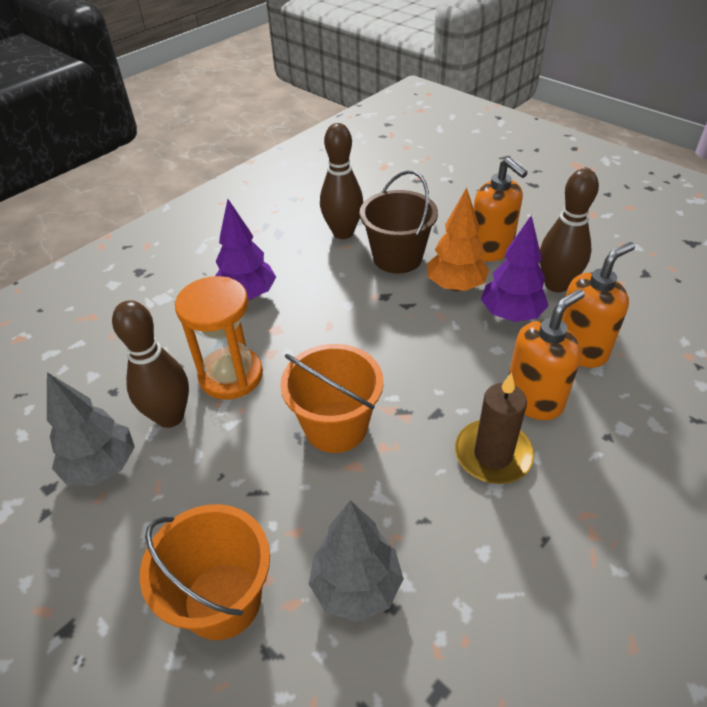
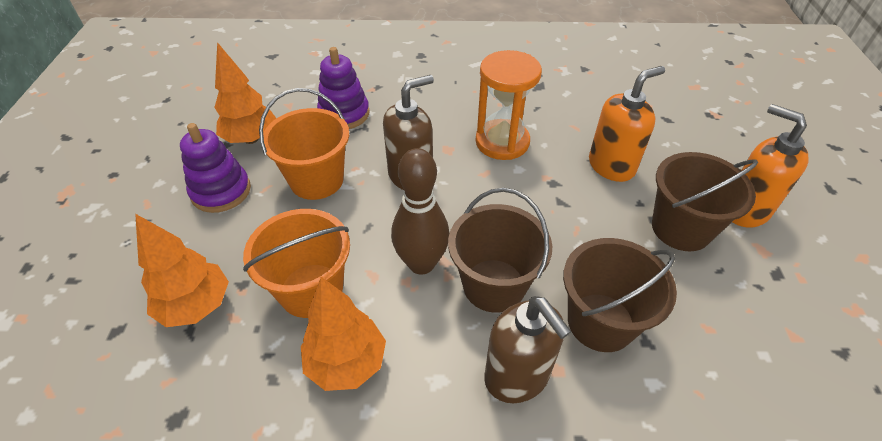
brown bowling pin: [112,300,189,428] [320,123,363,239] [540,169,599,293] = 3 -> [391,148,449,275] = 1
brown bucket: [360,170,438,274] = 1 -> [448,188,552,313] [563,238,677,352] [652,152,758,251] = 3
brown candle: [455,372,534,484] = 1 -> none = 0
brown soap dispenser: none = 0 -> [383,75,434,190] [484,296,572,403] = 2
grey tree: [47,372,135,486] [309,500,404,622] = 2 -> none = 0
orange soap dispenser: [474,157,528,262] [508,289,585,420] [562,242,635,368] = 3 -> [589,66,665,182] [732,104,809,228] = 2
orange tree: [427,187,489,291] = 1 -> [135,214,229,327] [214,42,277,144] [301,277,386,391] = 3
purple stacking toy: none = 0 -> [180,123,251,213] [317,47,370,129] = 2
purple tree: [215,199,276,300] [481,215,549,322] = 2 -> none = 0

